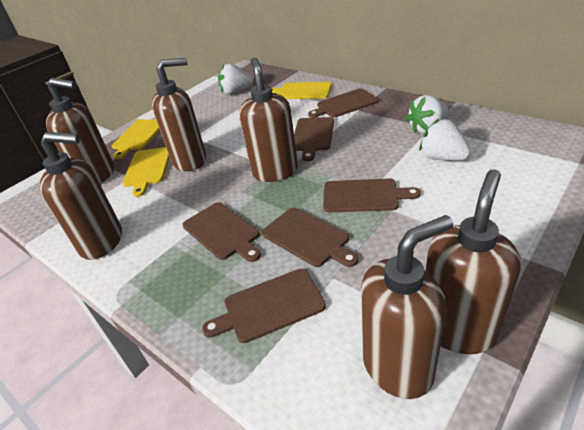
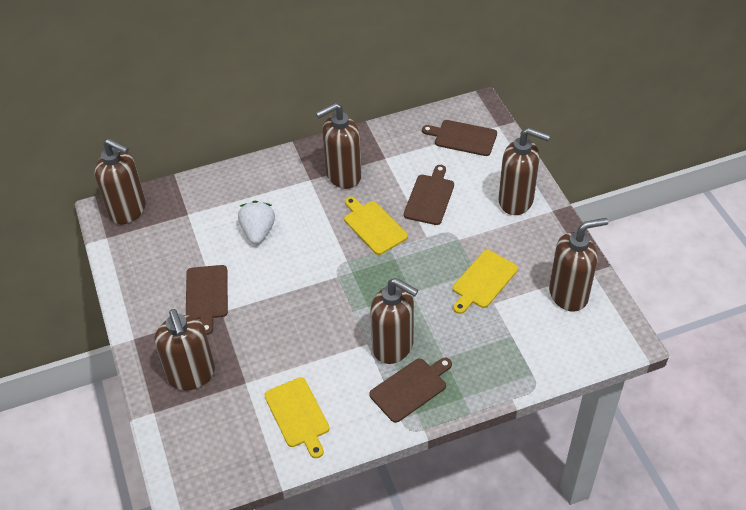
brown cutting board: [182,202,261,262] [202,269,326,343] [262,208,358,267] [294,117,334,161] [308,88,378,118] [323,178,421,213] = 6 -> [186,265,228,335] [369,358,452,423] [404,165,454,225] [422,120,497,156] = 4
white strawberry: [218,64,253,95] [406,95,450,134] [419,119,471,161] = 3 -> [238,201,275,244] = 1

